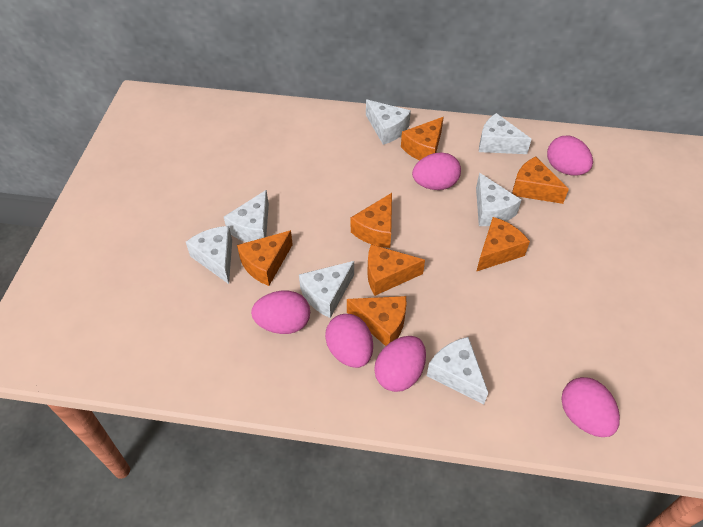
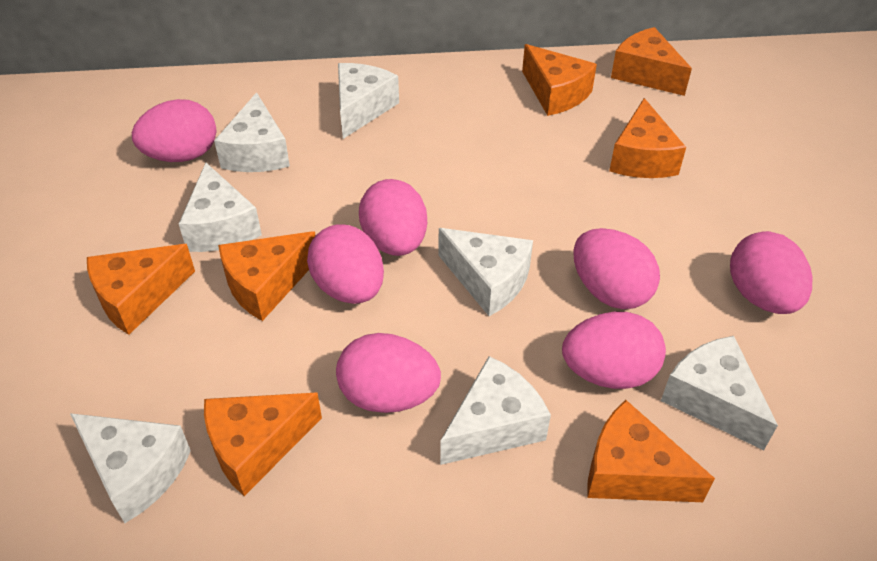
pink egg: [251,291,310,334] [325,314,373,368] [374,336,426,392] [412,153,461,190] [547,136,593,175] [561,377,620,437] = 6 -> [132,99,216,162] [307,224,384,304] [336,333,441,413] [359,179,427,256] [562,312,666,389] [573,228,660,309] [730,231,812,314] = 7

